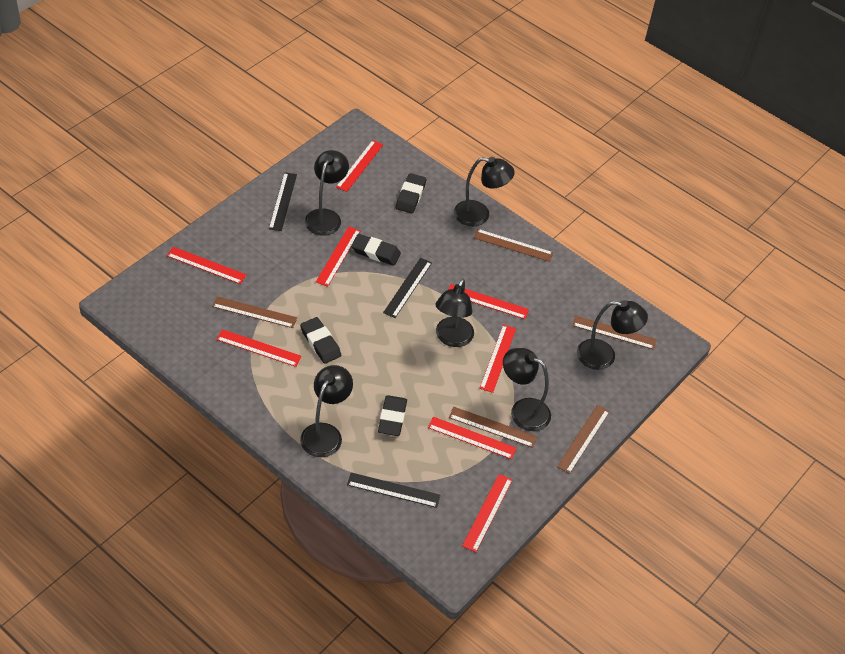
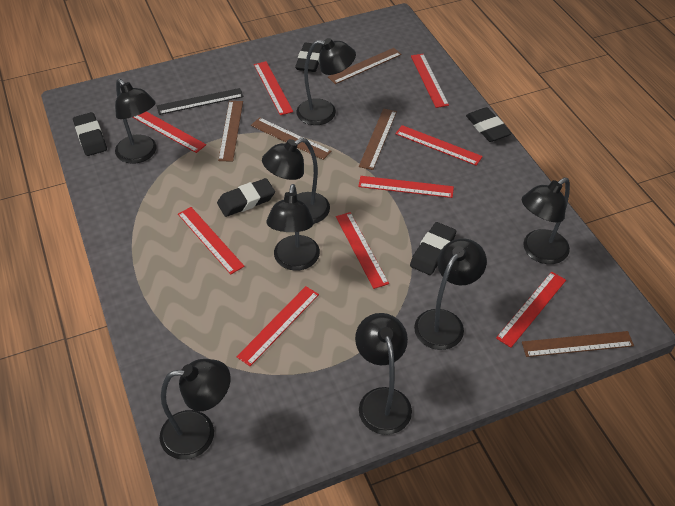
black eraser: [300,317,341,364] [351,234,401,266] [378,395,407,436] [396,173,426,213] = 4 -> [73,112,107,156] [217,178,275,217] [295,43,324,72] [410,222,456,275] [466,107,512,142] = 5
black lamp: [300,365,353,457] [305,150,349,236] [436,279,474,347] [454,157,515,226] [503,348,551,431] [577,300,648,370] = 6 -> [115,79,157,164] [160,359,230,460] [262,138,330,224] [266,184,320,271] [296,38,356,125] [355,313,412,435] [414,238,487,350] [522,177,570,264] = 8
black ruler: [269,172,297,231] [347,472,440,508] [383,258,432,318] = 3 -> [157,88,244,115] = 1
red ruler: [167,247,246,284] [216,329,302,367] [316,226,360,287] [336,140,383,192] [428,417,517,459] [448,284,529,319] [462,474,512,552] [479,324,516,393] = 8 -> [133,111,206,153] [178,207,245,274] [237,286,319,366] [254,61,293,115] [336,212,389,289] [358,176,454,198] [395,125,483,166] [411,54,449,108] [496,272,566,348] = 9

